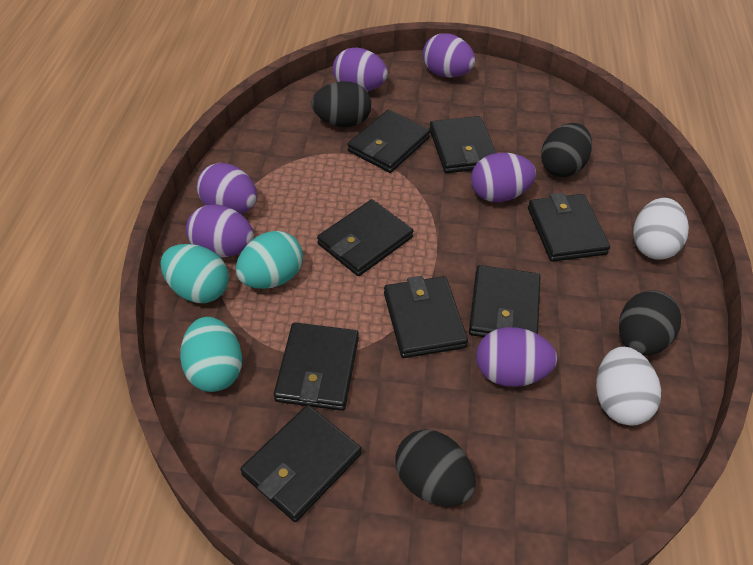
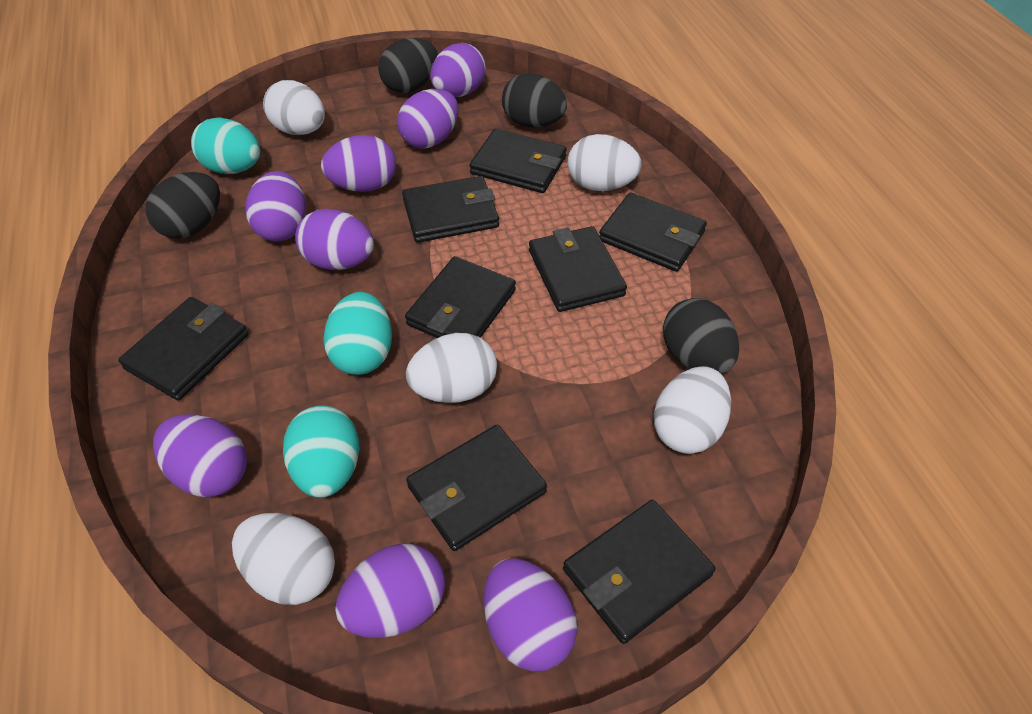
purple egg: [186,205,254,258] [197,163,257,214] [333,47,388,91] [423,33,475,78] [471,153,536,202] [476,327,557,387] = 6 -> [153,414,247,497] [245,171,306,241] [295,209,374,270] [321,135,396,192] [335,544,445,638] [397,89,458,148] [430,43,486,97] [484,559,577,672] = 8
white egg: [596,346,661,426] [633,198,689,260] = 2 -> [232,513,335,605] [263,80,325,135] [406,333,497,403] [568,134,642,191] [653,366,731,454] = 5

